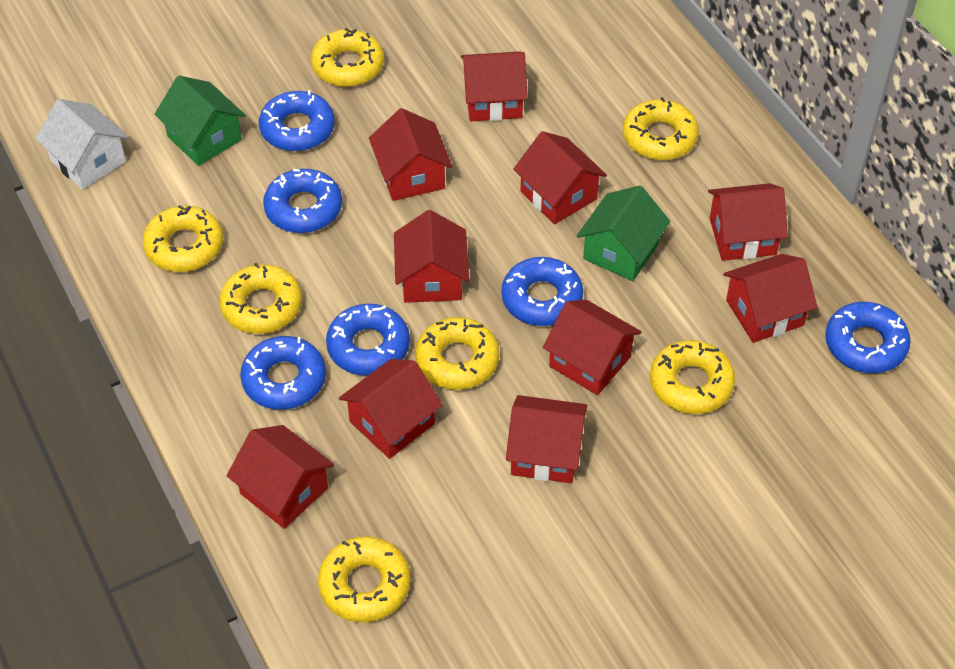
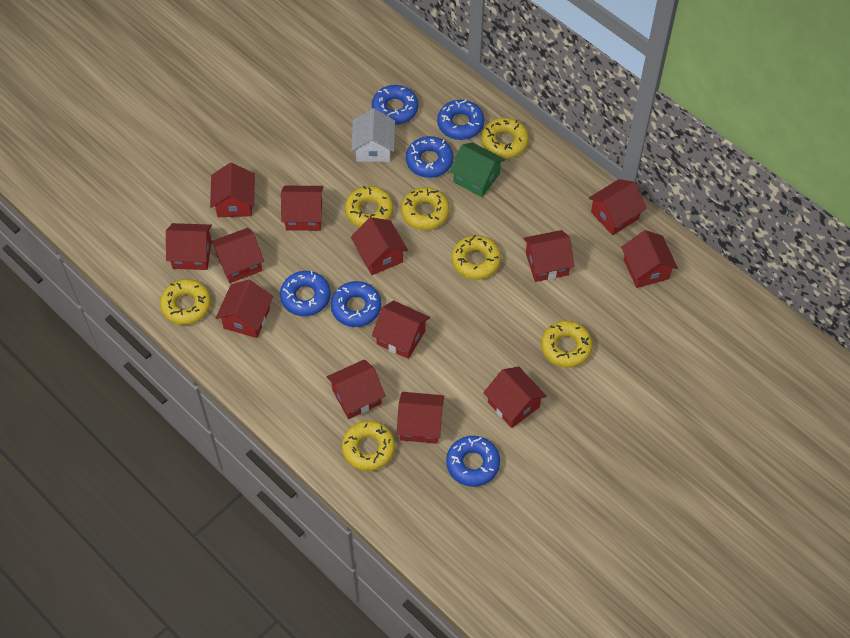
green house: [154,76,246,166] [577,185,670,281] = 2 -> [450,142,505,197] = 1
red house: [227,425,334,529] [339,359,442,459] [369,108,453,201] [394,210,469,303] [461,52,528,121] [506,395,587,483] [513,131,607,224] [543,299,641,395] [708,183,788,261] [723,254,818,343] = 10 -> [166,223,212,270] [210,163,255,217] [211,228,264,283] [216,280,273,338] [281,185,324,231] [327,359,385,419] [351,217,408,275] [372,300,430,359] [396,392,444,444] [483,367,547,428] [523,230,574,282] [588,179,647,235] [621,230,678,288] = 13

